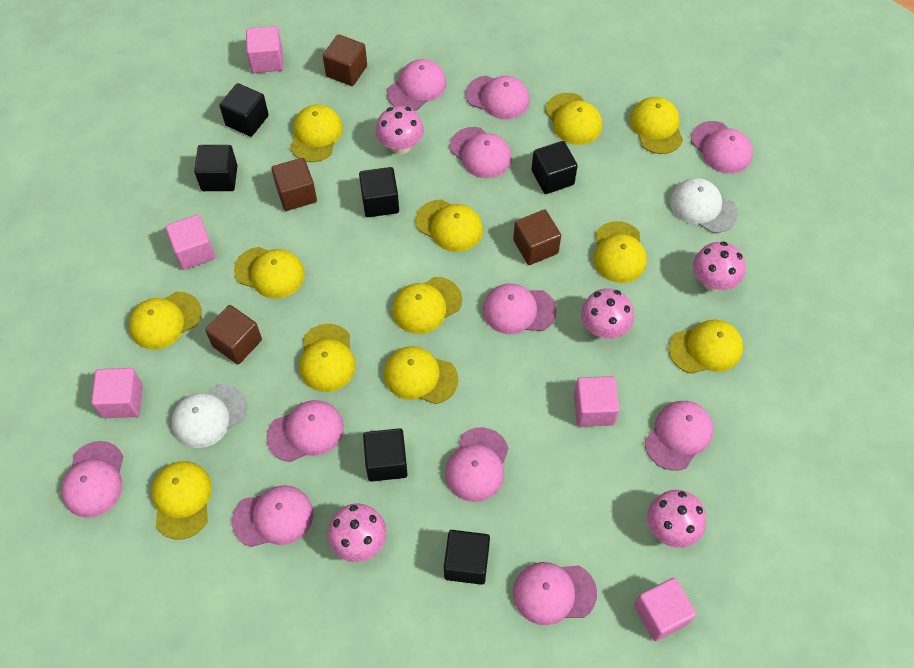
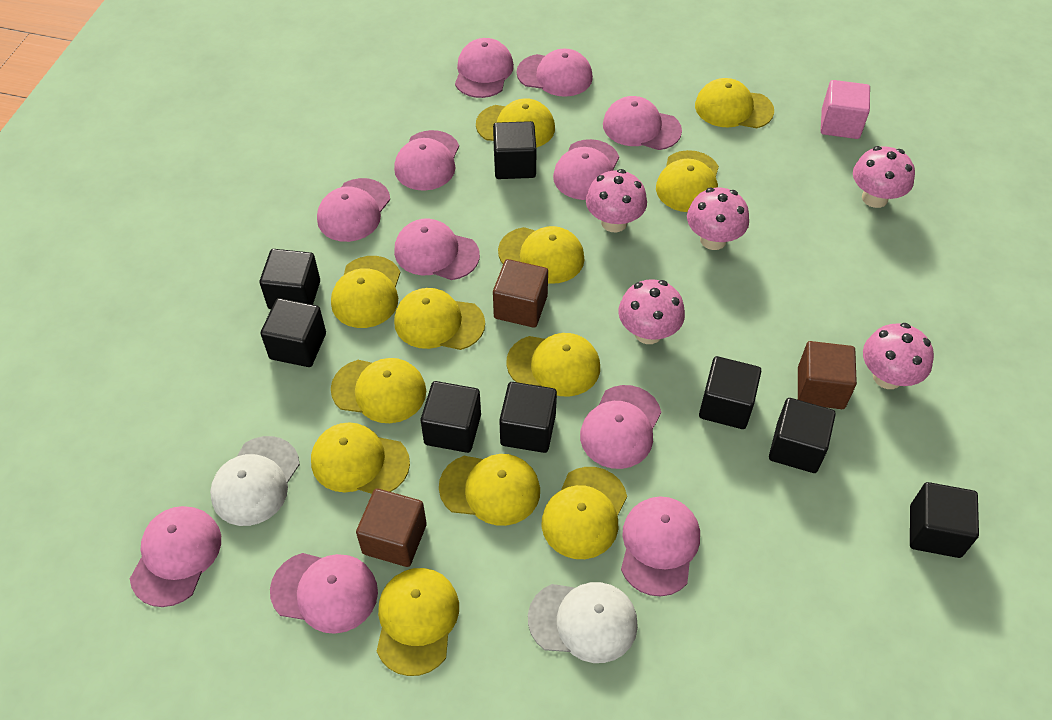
black cube: [194,145,237,191] [219,83,269,137] [359,167,399,217] [363,428,408,482] [444,530,490,585] [532,141,578,194] = 6 -> [260,249,320,309] [261,298,326,367] [421,381,481,453] [493,121,537,179] [499,382,557,453] [699,356,761,429] [769,398,836,473] [910,482,979,558] = 8
brown cube: [205,305,262,364] [272,158,317,211] [323,34,367,86] [513,210,561,265] = 4 -> [356,488,427,567] [493,259,548,328] [798,341,857,409] = 3
pink cube: [91,368,143,418] [165,215,215,270] [246,26,283,73] [574,376,620,427] [634,578,696,641] = 5 -> [821,80,870,139] = 1

